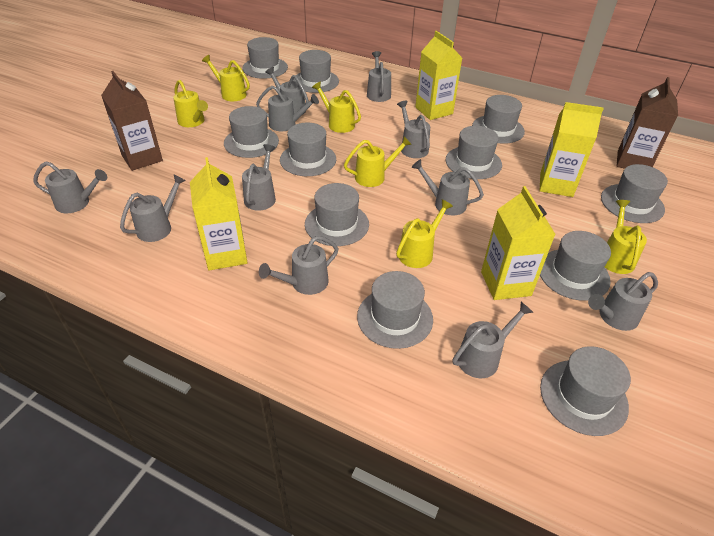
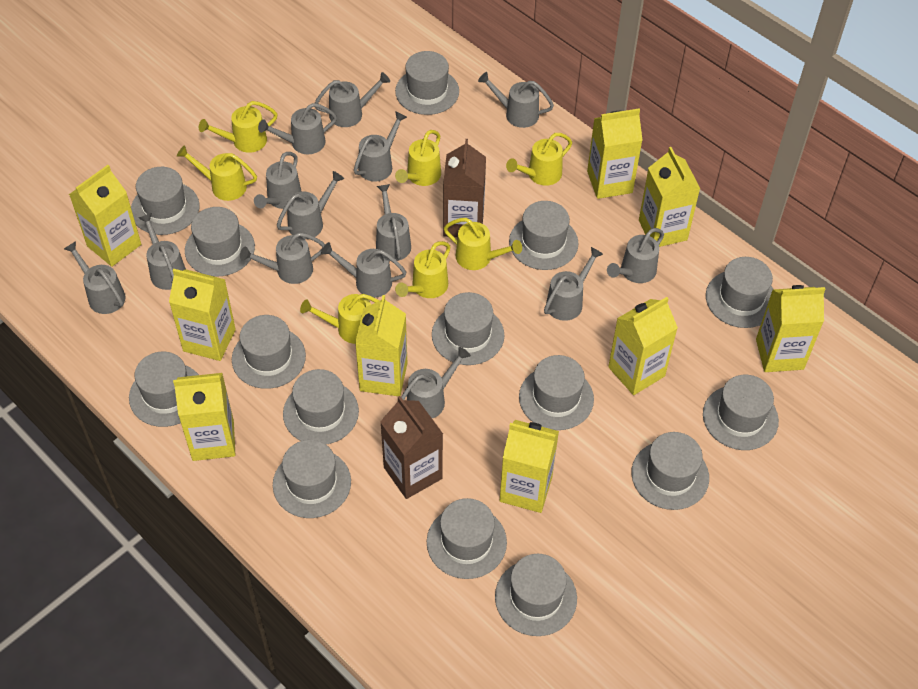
grey hat: [224,106,279,158] [242,37,288,79] [280,123,336,176] [293,50,339,93] [305,183,369,246] [357,271,433,349] [446,126,502,179] [472,95,525,144] [540,231,611,301] [540,346,631,436] [601,164,668,223] = 11 -> [129,352,199,427] [131,167,200,235] [185,207,255,277] [232,315,306,389] [273,440,351,518] [283,369,359,445] [395,51,459,115] [427,498,507,579] [432,292,504,365] [495,554,577,636] [509,201,579,270] [519,355,594,430] [631,432,709,510] [703,375,779,450] [706,257,774,328] = 15
grey watering can: [33,161,107,213] [120,175,186,242] [242,144,276,211] [256,86,319,131] [259,236,339,295] [265,67,309,115] [367,51,391,102] [397,101,430,158] [411,159,484,216] [453,302,533,378] [588,272,658,331] = 11 -> [64,241,126,314] [139,213,186,290] [240,232,325,284] [254,152,302,209] [258,103,337,154] [277,171,344,240] [315,72,390,127] [321,242,406,298] [354,111,407,182] [376,184,411,261] [401,347,471,418] [478,72,554,128] [544,247,603,321] [607,228,664,283] = 14
yellow carton: [190,157,247,270] [415,31,462,120] [481,186,556,300] [539,102,604,197] = 4 -> [69,165,141,267] [169,269,236,361] [173,373,235,461] [355,295,407,396] [500,420,559,513] [587,108,643,199] [608,297,678,395] [639,147,700,247] [756,285,825,372] = 9
yellow watering can: [173,80,208,127] [202,55,250,101] [312,81,361,133] [344,136,412,187] [396,199,453,268] [605,200,647,274] = 6 -> [177,145,257,201] [199,101,277,153] [300,294,379,344] [395,130,441,186] [395,241,451,298] [444,218,522,270] [506,133,572,186] = 7

